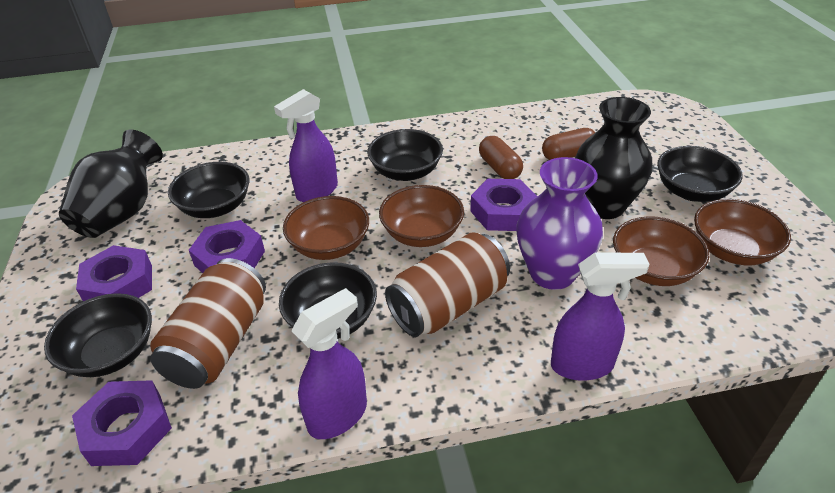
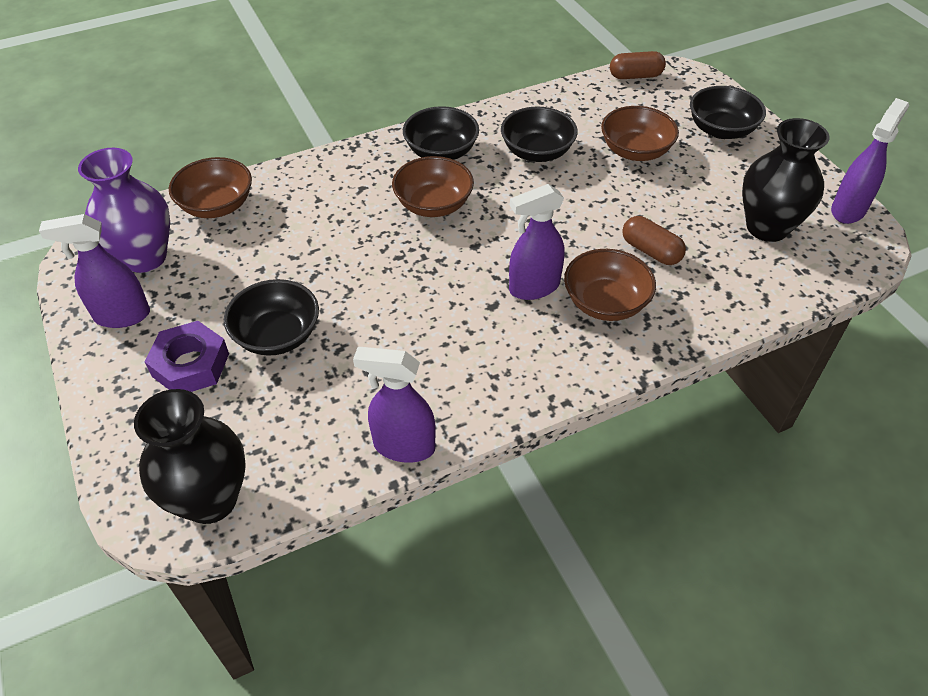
black bowl: [44,293,152,377] [168,162,249,218] [279,262,377,339] [367,129,443,181] [657,146,743,202] = 5 -> [224,279,319,356] [403,106,479,160] [501,106,578,162] [690,86,766,139] = 4
brown can: [150,258,266,389] [385,232,510,337] = 2 -> none = 0
purple nut: [72,380,172,466] [76,245,152,301] [189,220,265,273] [470,179,537,231] = 4 -> [145,321,229,392] = 1
purple spray bottle: [274,89,338,202] [291,288,367,439] [551,252,650,381] = 3 -> [39,214,150,328] [353,347,436,463] [509,184,564,300] [831,98,909,224] = 4

